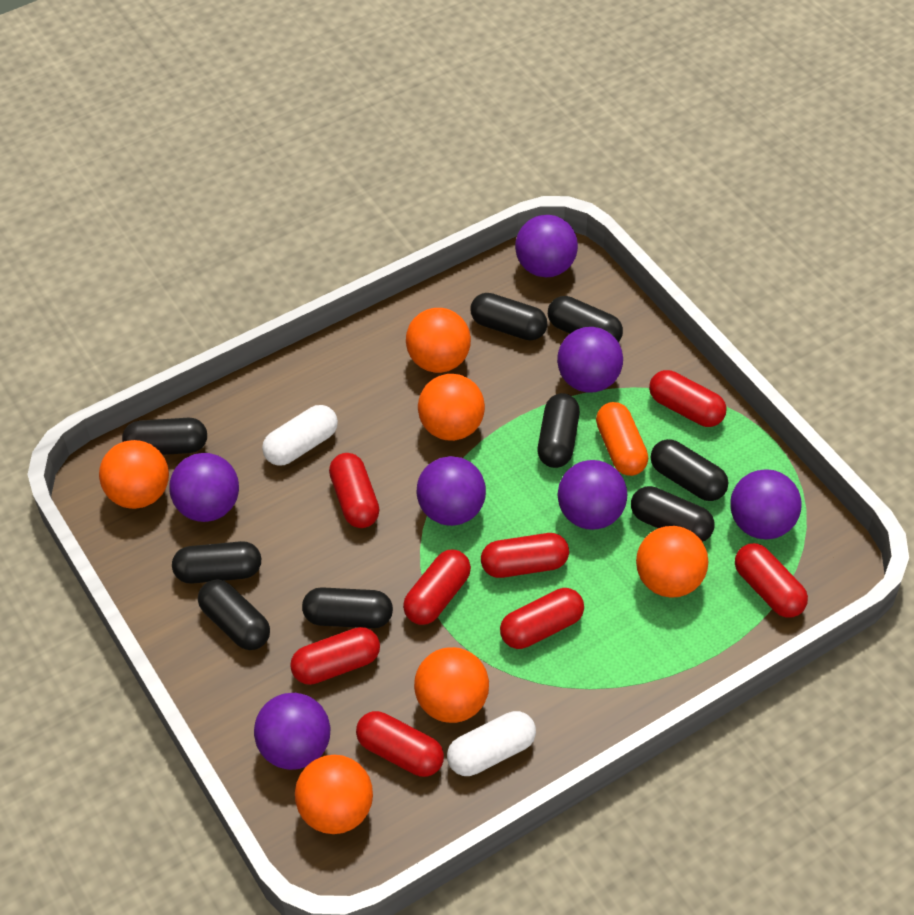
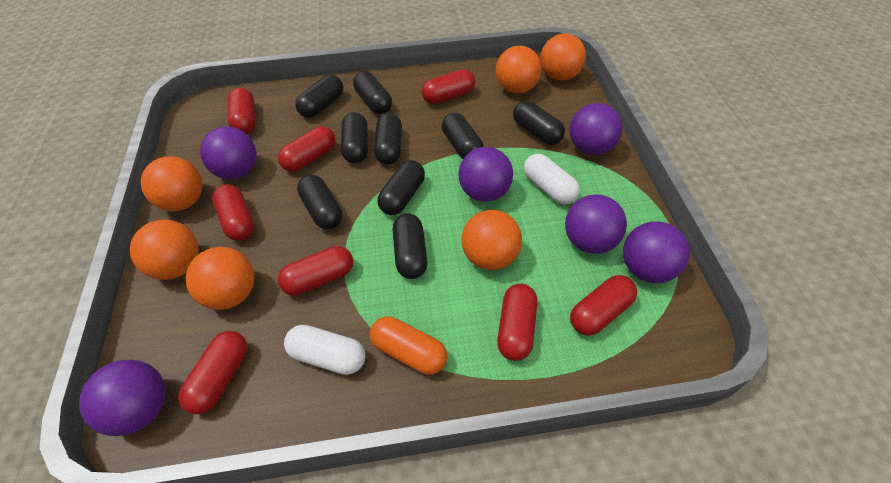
purple ball: [169,453,239,522] [254,693,330,770] [416,456,486,526] [515,215,578,277] [557,327,623,392] [557,460,627,530] [730,469,801,539] = 7 -> [79,360,166,436] [200,126,257,179] [458,147,513,202] [565,194,627,254] [570,103,623,155] [623,221,690,283] = 6

